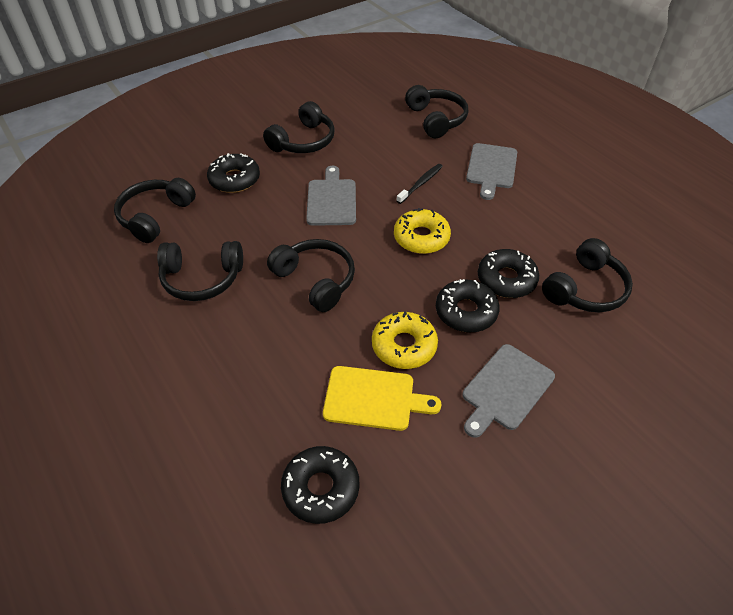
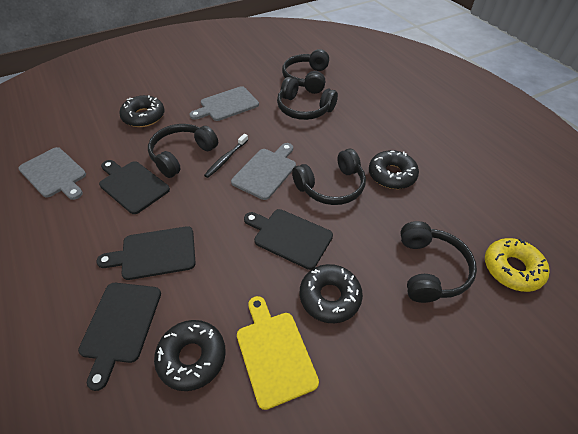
black cutting board: none = 0 -> [78,283,161,391] [96,226,196,280] [99,160,170,214] [244,209,333,270] = 4
black headphones: [114,178,196,243] [157,241,243,301] [263,101,335,153] [267,239,355,312] [405,85,468,138] [542,238,633,312] = 6 -> [148,124,218,178] [277,77,338,120] [282,49,329,94] [292,149,366,205] [400,221,477,303] = 5
yellow donut: [372,311,438,369] [394,208,451,254] = 2 -> [485,238,550,292] = 1

